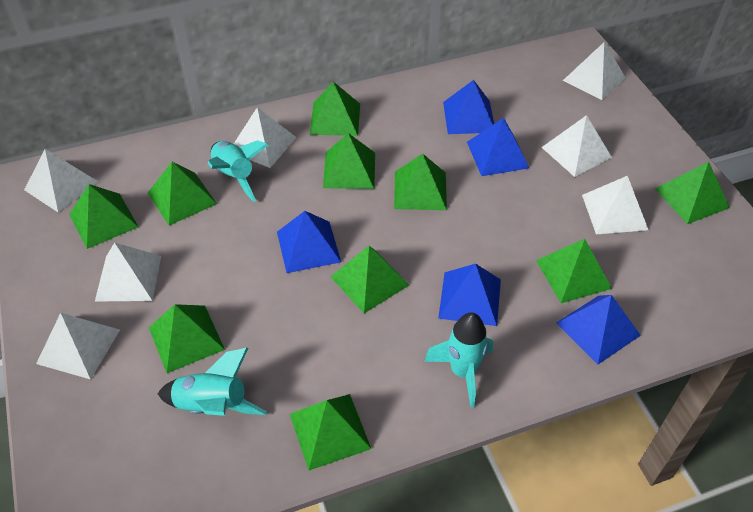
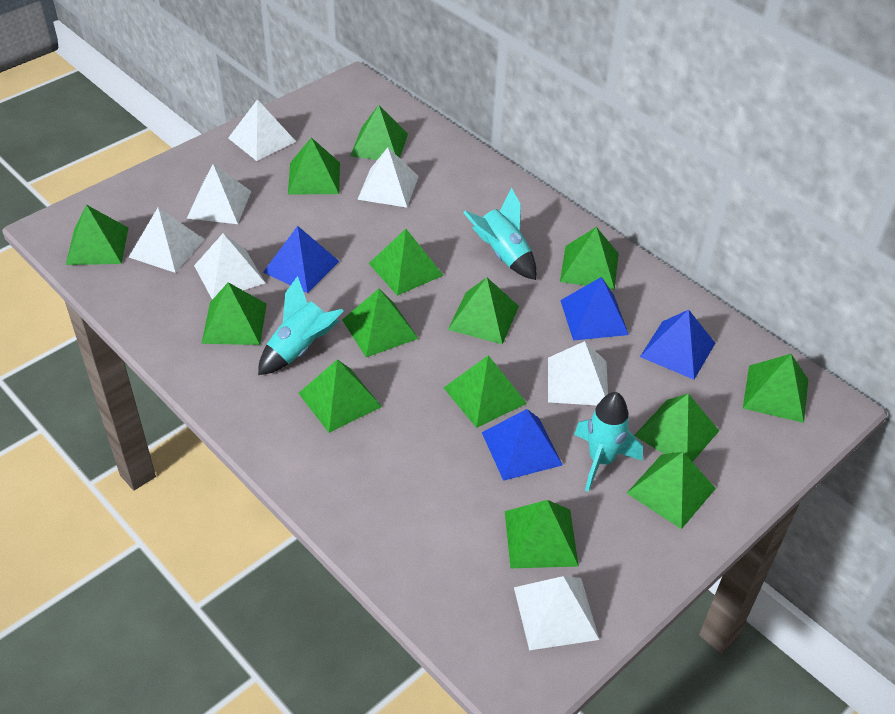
blue pyramid: [277,211,341,273] [438,264,501,326] [443,80,494,134] [467,118,529,176] [556,295,641,365] = 5 -> [263,226,339,293] [482,409,563,481] [560,277,629,341] [640,310,715,380] = 4
green pyramid: [69,184,139,249] [148,162,217,225] [149,304,225,373] [290,394,371,470] [310,82,360,136] [323,133,375,189] [330,246,409,313] [394,154,447,210] [536,239,612,303] [655,161,730,224] = 10 -> [66,205,128,265] [201,282,267,345] [288,138,340,195] [299,359,382,433] [342,289,419,357] [350,105,408,160] [369,229,444,296] [444,355,527,428] [448,277,519,345] [505,500,579,568] [560,227,619,290] [627,452,716,529] [634,393,719,462] [743,354,808,423] = 14

